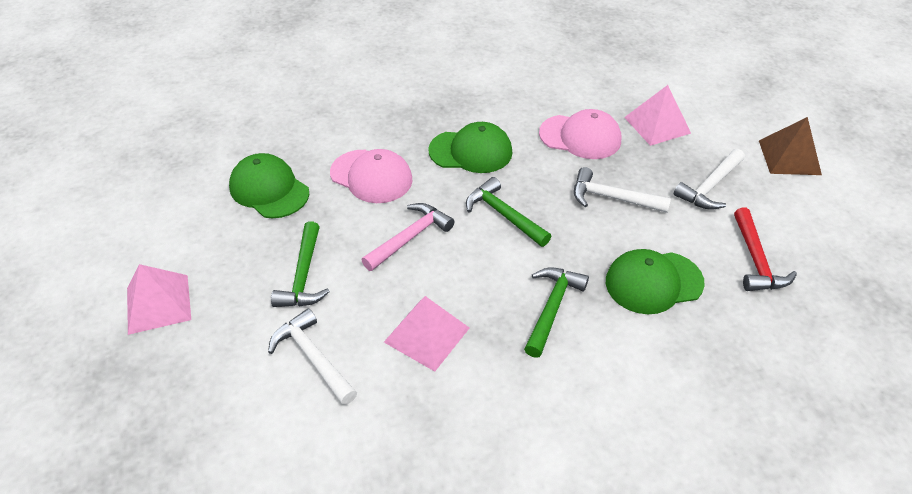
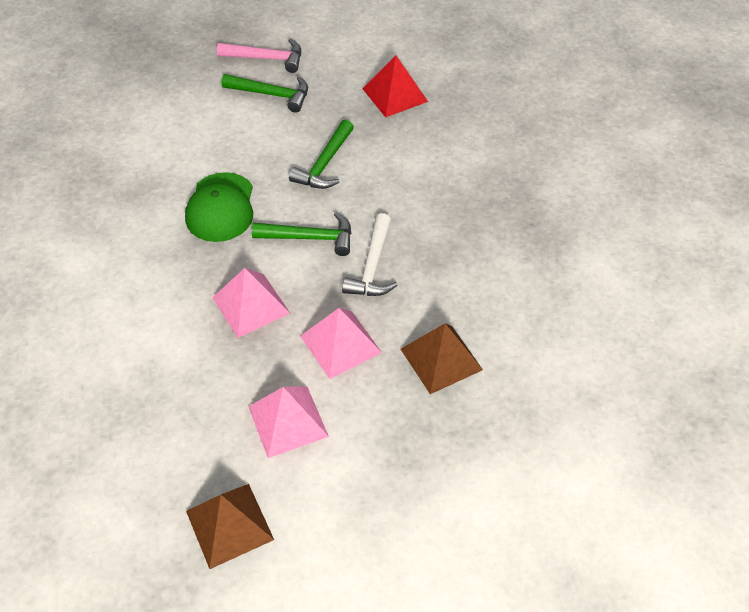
brown pyramid: [759,117,822,175] = 1 -> [186,484,274,569] [401,323,483,394] = 2
green cap: [229,153,309,218] [428,122,512,173] [606,249,705,314] = 3 -> [185,172,253,242] = 1
pink cap: [330,149,412,203] [539,109,621,159] = 2 -> none = 0
red hammer: [734,208,797,291] = 1 -> none = 0
red pyramid: none = 0 -> [362,55,428,117] = 1
white hammer: [268,308,357,405] [574,167,671,213] [674,149,745,210] = 3 -> [342,213,398,296] = 1

